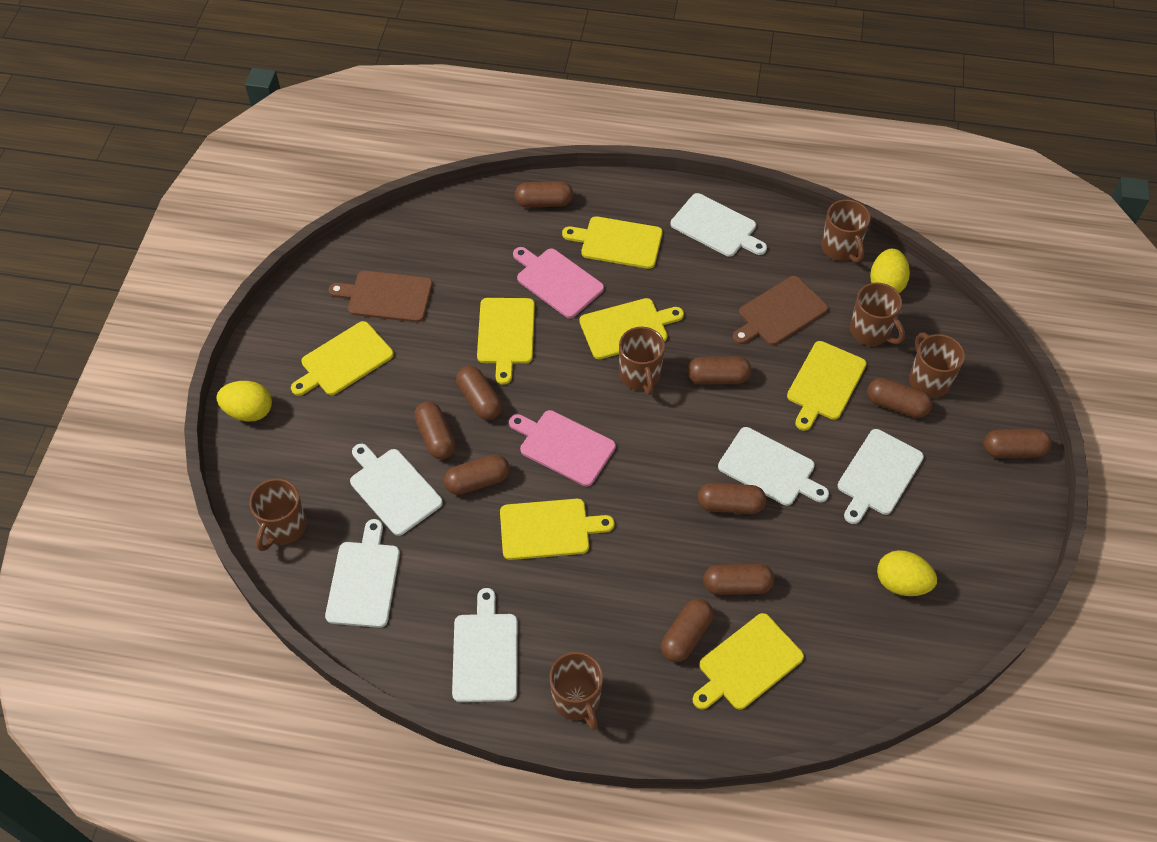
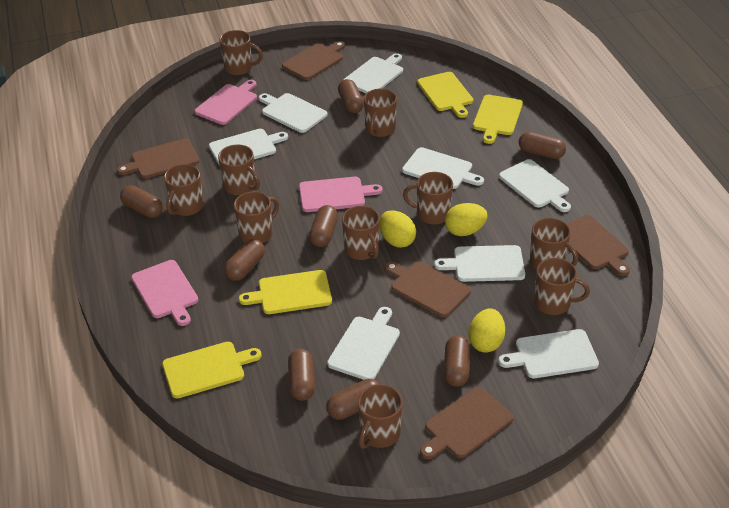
brown capsule: [414,401,456,459] [444,454,510,495] [456,366,502,420] [514,181,573,208] [661,599,714,662] [687,356,751,385] [698,483,766,514] [703,564,774,595] [867,378,932,418] [983,429,1052,458] = 10 -> [120,185,163,218] [224,239,265,281] [288,349,315,401] [309,205,338,247] [326,379,380,420] [338,79,364,113] [444,335,470,387] [519,132,566,159] = 8
brown cutting board: [329,271,433,322] [733,276,828,345] = 2 -> [117,139,199,179] [282,41,345,80] [385,261,471,317] [420,387,514,459] [567,215,630,276] = 5
brown mug: [249,478,307,551] [549,652,603,730] [619,327,665,395] [821,199,870,263] [850,282,905,346] [909,333,965,398] = 6 -> [164,164,203,216] [218,145,260,196] [219,30,263,75] [234,191,279,243] [342,206,380,260] [358,384,403,449] [364,89,397,137] [403,172,453,224] [530,218,578,270] [534,258,590,315] = 10
pink cutting board: [509,410,616,486] [513,247,604,318] = 2 -> [131,260,198,326] [195,80,257,125] [299,177,383,212] = 3
white cutting board: [325,519,400,628] [350,444,443,536] [452,588,518,702] [671,193,767,257] [718,427,829,506] [837,429,924,524] = 6 -> [209,129,288,166] [259,93,328,133] [327,307,400,380] [343,53,403,93] [402,147,484,189] [434,245,525,282] [498,329,599,378] [499,159,571,212] = 8
yellow cutting board: [291,321,394,396] [477,298,535,385] [500,499,615,560] [562,216,663,269] [579,298,684,359] [692,613,804,710] [787,341,867,431] = 7 -> [162,342,262,399] [239,270,332,314] [417,72,473,118] [473,95,523,144] = 4

